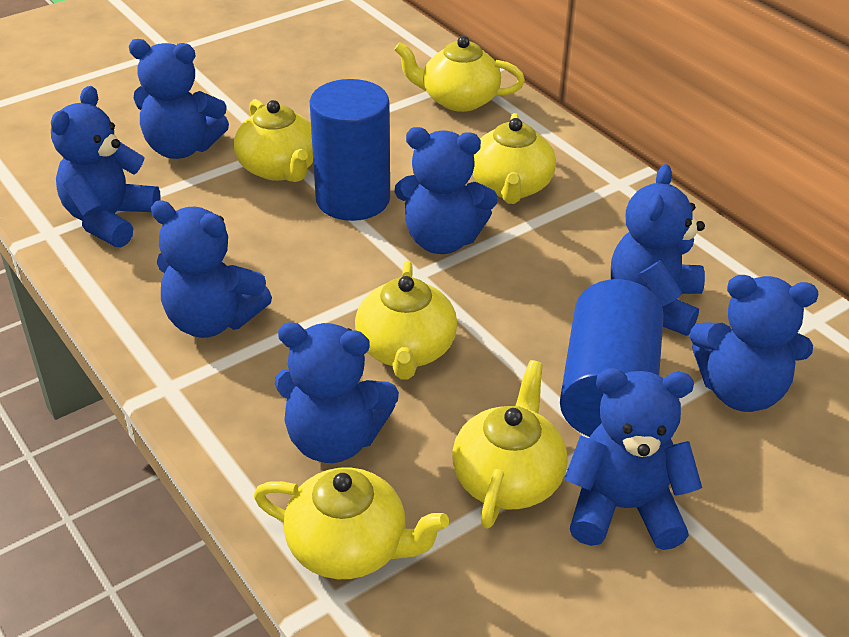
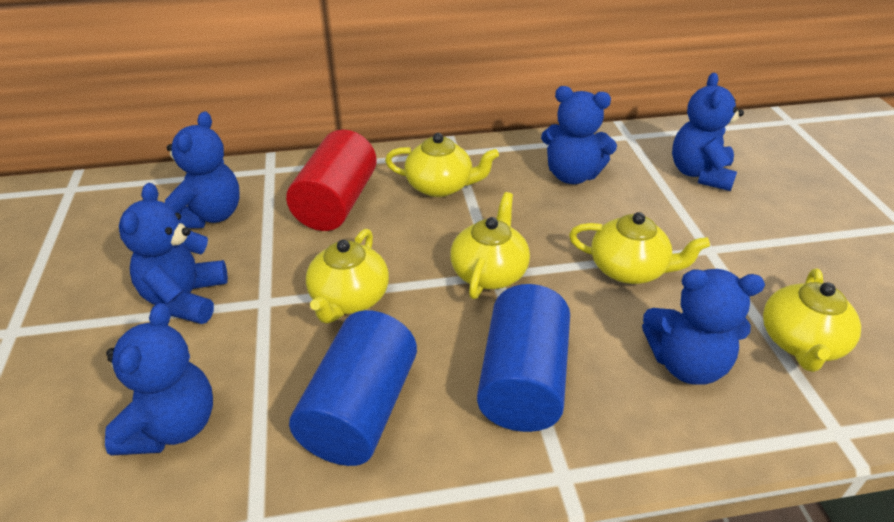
blue teddy bear: [51,86,161,247] [129,39,229,159] [151,200,272,338] [275,323,399,463] [394,127,498,254] [564,368,702,550] [611,164,705,336] [690,275,818,412] = 8 -> [105,303,213,456] [119,183,228,324] [165,111,240,228] [541,86,617,184] [642,269,765,385] [672,73,744,191] = 6
red cylinder: none = 0 -> [286,129,377,231] = 1
yellow teapot: [234,99,313,182] [254,467,449,579] [355,261,457,380] [394,36,525,112] [452,360,568,529] [472,113,556,204] = 6 -> [306,229,389,323] [385,133,499,197] [450,192,530,299] [569,212,710,284] [763,268,861,372] = 5

